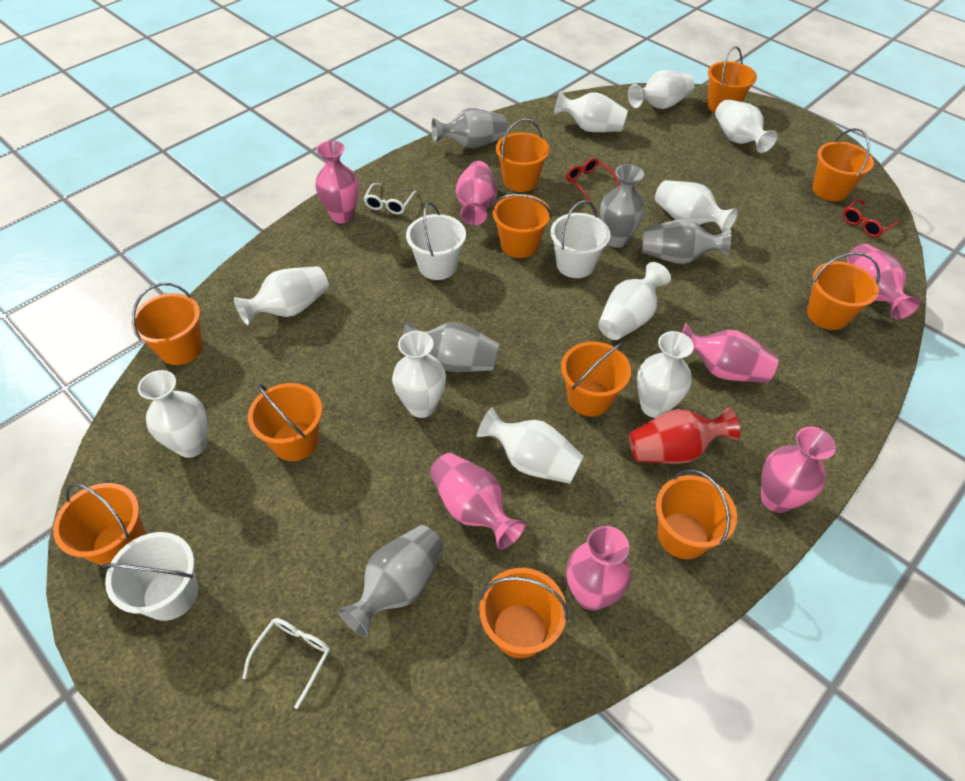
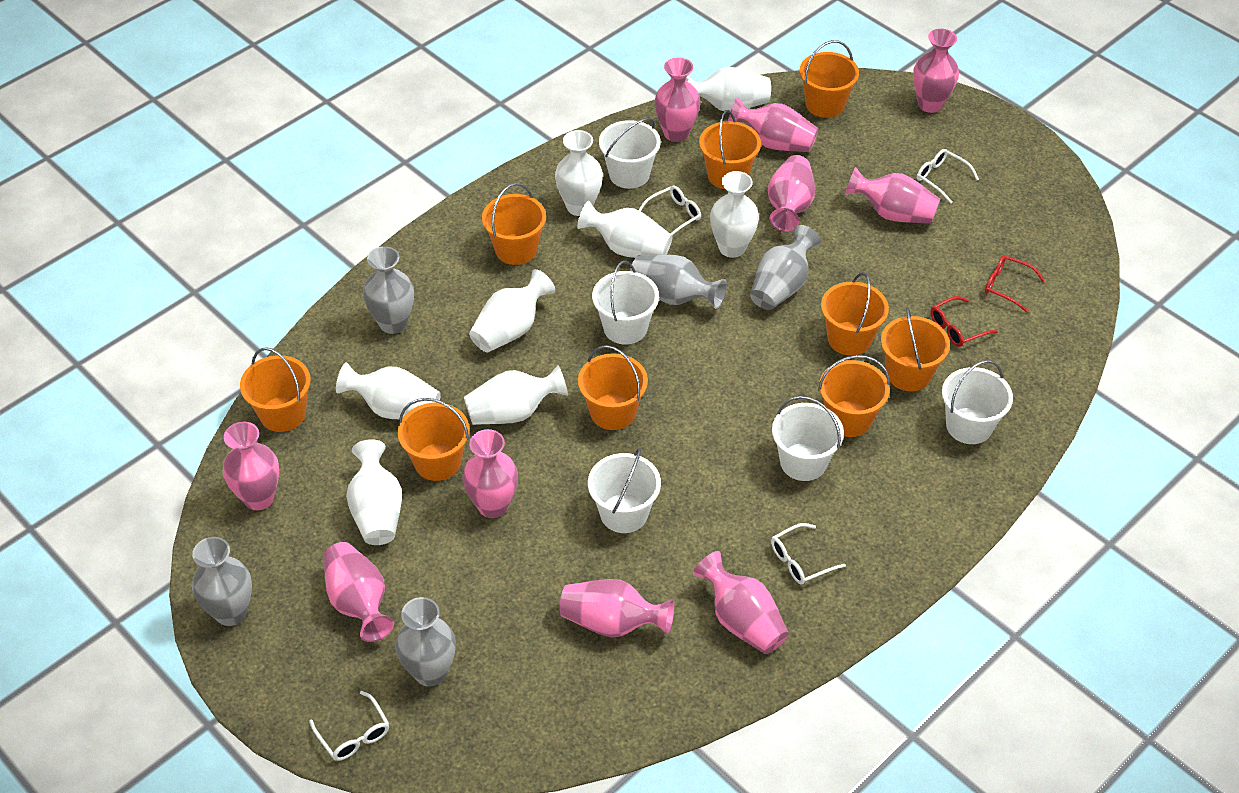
orange bucket: [53,483,146,566] [131,283,203,365] [248,383,323,461] [479,568,568,658] [492,194,552,258] [496,118,550,192] [561,341,631,416] [656,469,737,559] [707,46,757,113] [807,252,880,330] [812,128,874,201] = 11 -> [240,347,311,432] [398,398,469,481] [482,183,546,265] [578,345,648,430] [699,110,761,189] [800,40,859,118] [818,355,890,437] [821,272,889,356] [881,307,950,391] = 9
pink vase: [315,140,359,223] [430,453,525,550] [456,161,497,225] [566,526,631,610] [681,323,779,383] [761,427,836,513] [847,244,921,319] = 7 -> [223,422,279,510] [323,542,394,642] [462,429,518,518] [560,579,674,638] [655,57,701,142] [693,551,789,654] [728,97,818,152] [768,155,815,232] [845,167,940,224] [913,29,959,113] = 10
red vase: [629,407,740,464] = 1 -> none = 0
white bucket: [102,532,198,621] [406,202,466,280] [550,200,610,278] = 3 -> [588,448,661,533] [592,261,659,345] [599,118,661,189] [772,396,844,481] [942,360,1013,444] = 5
white glasses: [242,618,331,709] [363,183,417,214] = 2 -> [309,691,389,761] [639,186,701,235] [771,523,846,585] [917,149,979,204] = 4
white vase: [138,370,207,458] [234,266,329,325] [392,331,446,418] [477,407,584,484] [554,91,628,132] [598,262,671,340] [628,70,695,109] [637,331,694,418] [655,180,738,232] [715,99,778,153] = 10 -> [336,362,441,419] [346,439,402,545] [464,365,568,425] [469,269,555,352] [555,130,603,216] [577,201,673,258] [686,67,771,111] [710,171,759,258] = 8

